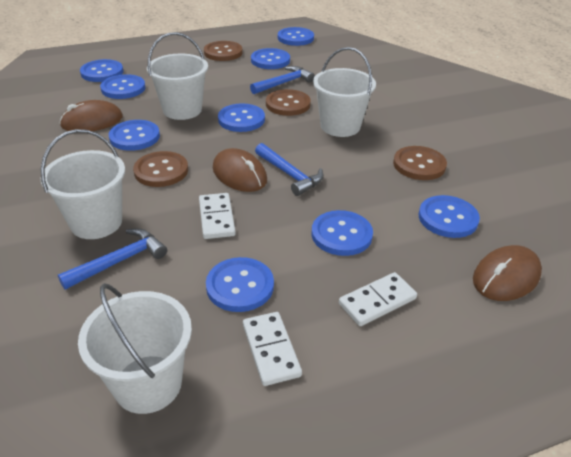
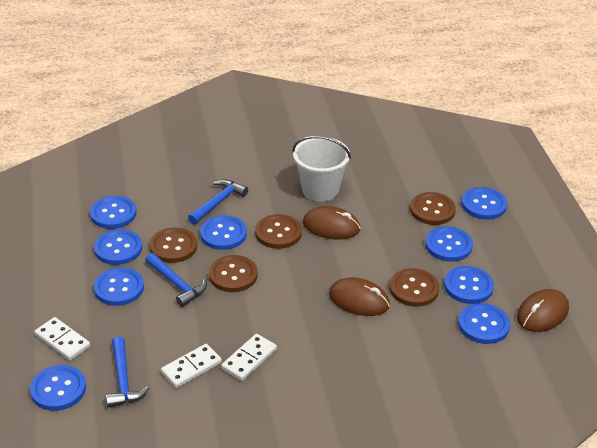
brown button: [133,151,188,187] [204,41,242,61] [266,89,311,116] [393,146,447,180] = 4 -> [150,227,197,263] [209,255,258,292] [255,214,302,249] [390,268,439,307] [410,192,456,225] = 5
white bucket: [41,129,125,239] [78,283,192,414] [147,32,208,120] [313,47,376,137] = 4 -> [292,136,351,202] = 1

